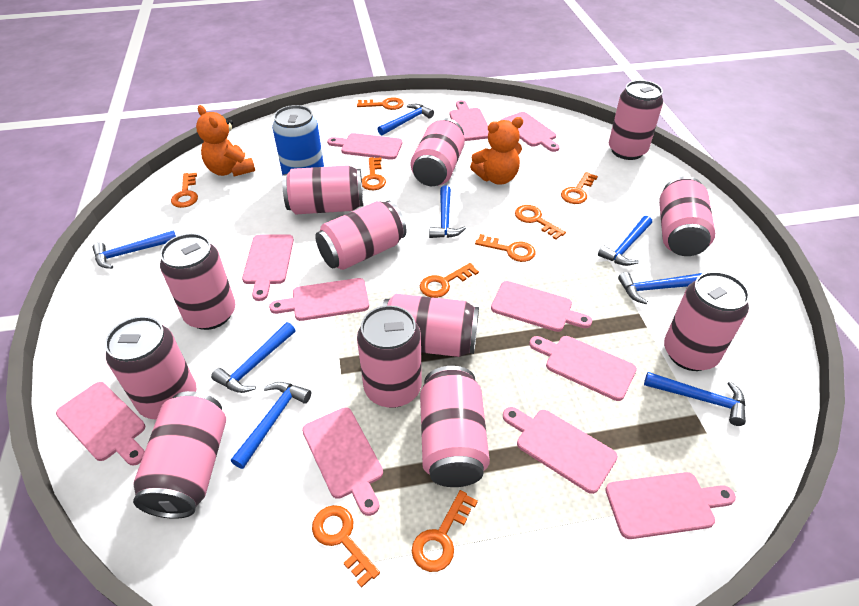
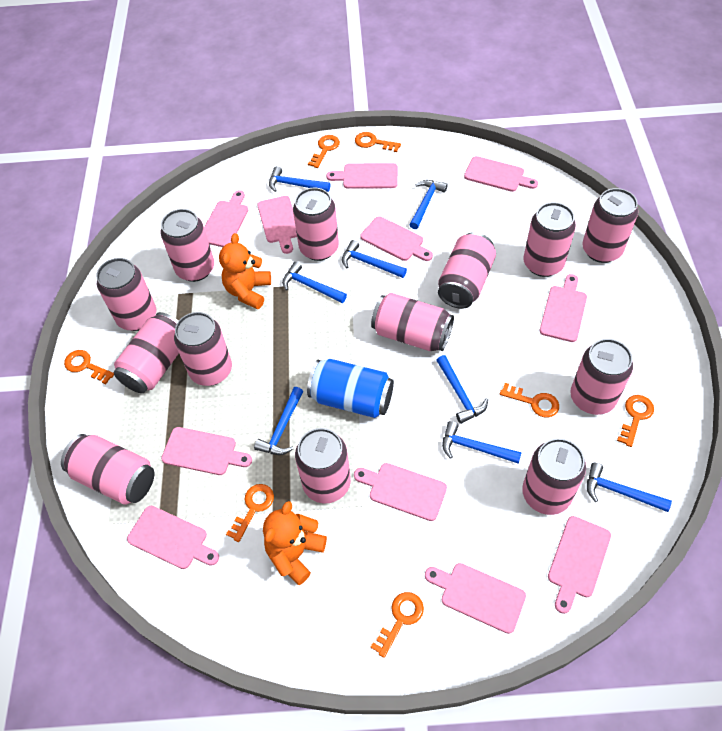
orange key: [171,173,198,208] [312,505,380,588] [357,97,404,110] [362,157,386,190] [412,490,478,572] [420,263,479,298] [475,234,535,262] [515,205,566,240] [561,172,598,204] = 9 -> [64,350,114,384] [226,484,274,542] [308,135,340,168] [355,132,401,152] [370,592,424,658] [500,383,559,417] [617,395,654,447] = 7
pink can: [105,316,196,420] [133,391,226,519] [160,233,235,330] [282,165,363,214] [315,201,407,270] [357,305,422,408] [382,294,479,357] [411,118,465,186] [420,366,490,487] [609,80,663,160] [659,176,715,256] [664,271,750,371] = 12 -> [61,434,154,505] [96,258,156,331] [114,312,179,393] [161,209,214,282] [174,312,232,386] [293,188,339,261] [295,428,351,503] [371,293,454,351] [438,232,496,309] [522,438,586,515] [523,202,576,277] [570,339,633,415] [582,188,638,263] = 13

